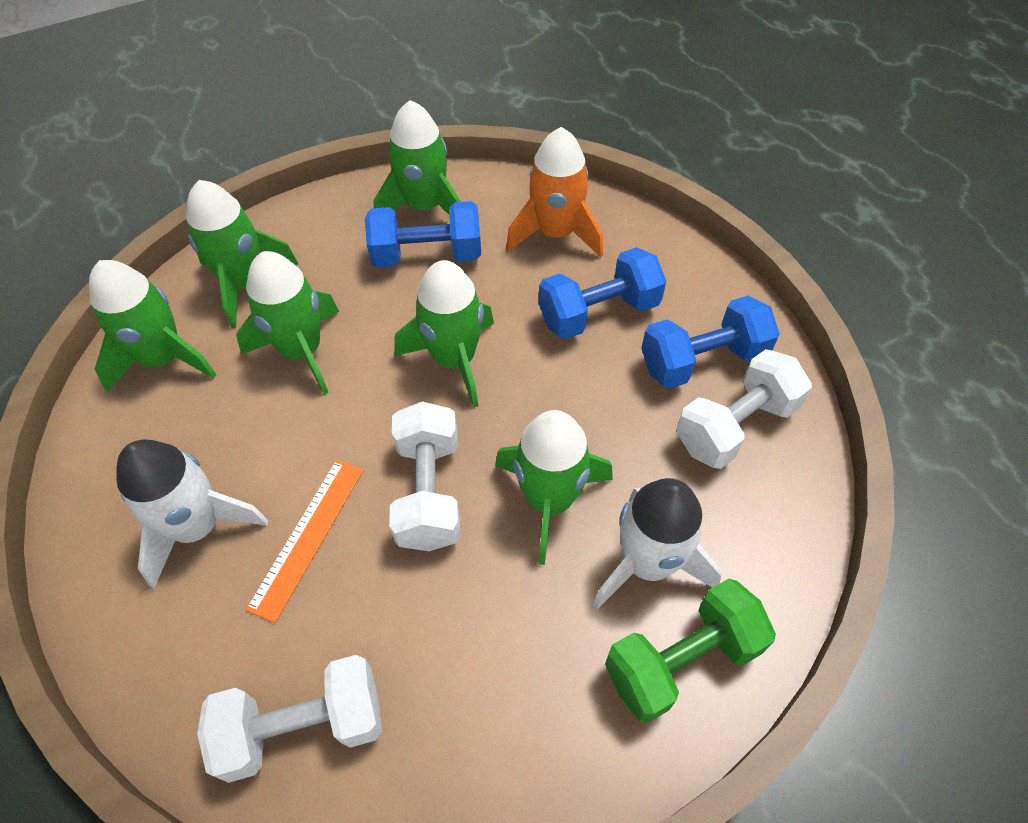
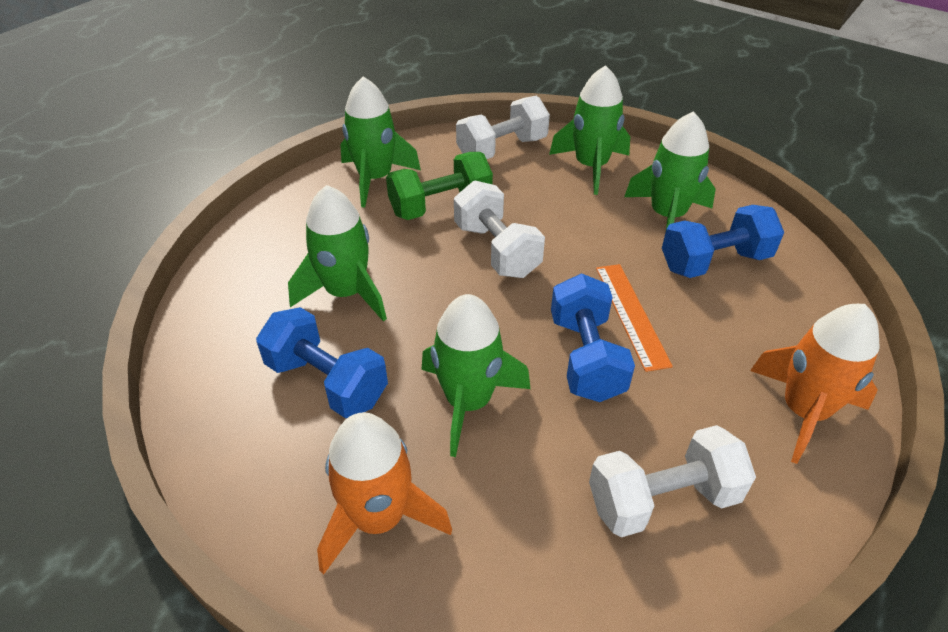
green rocket: [89,260,216,392] [186,180,299,328] [236,251,339,395] [373,100,461,214] [394,260,494,408] [495,410,613,565] = 6 -> [288,185,387,321] [340,76,421,208] [421,294,531,457] [549,65,630,195] [624,111,716,229] = 5
orange rocket: [506,127,603,258] = 1 -> [317,412,452,575] [750,304,880,464] = 2
white rocket: [116,440,268,588] [593,478,723,609] = 2 -> none = 0

